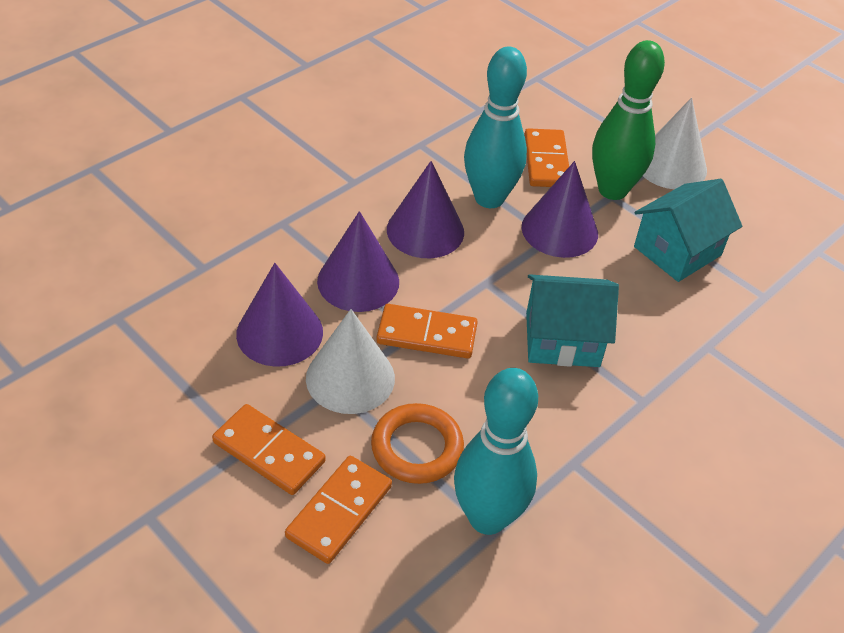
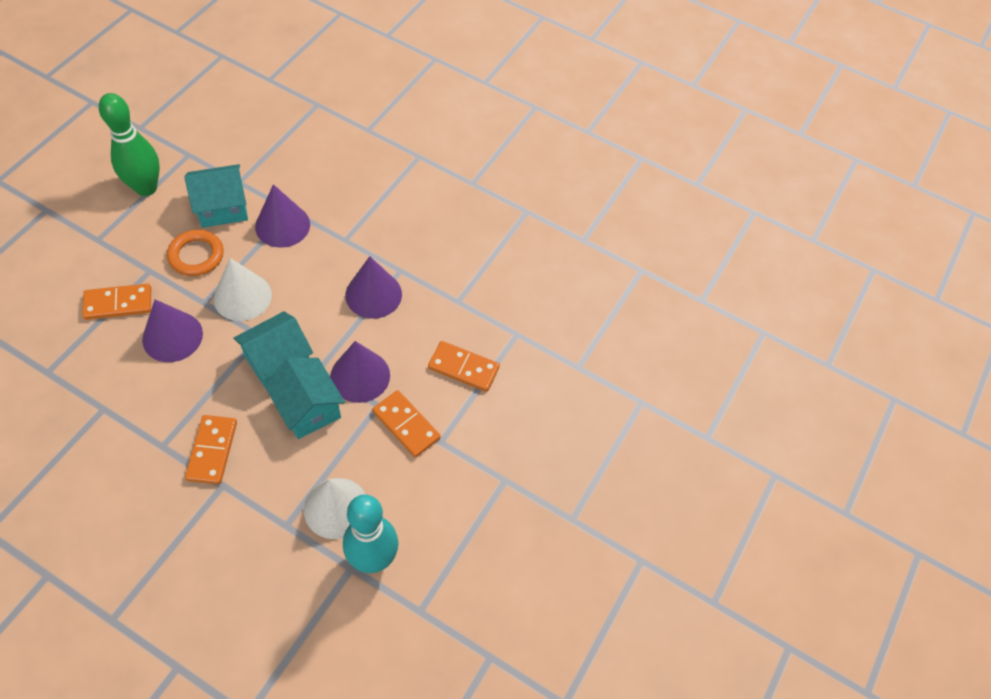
turquoise bowling pin: [454,368,538,535] [464,47,527,208] = 2 -> [343,494,398,573] = 1
turquoise house: [526,274,619,367] [634,179,742,282] = 2 -> [184,164,248,228] [233,311,313,389] [264,358,345,439] = 3

